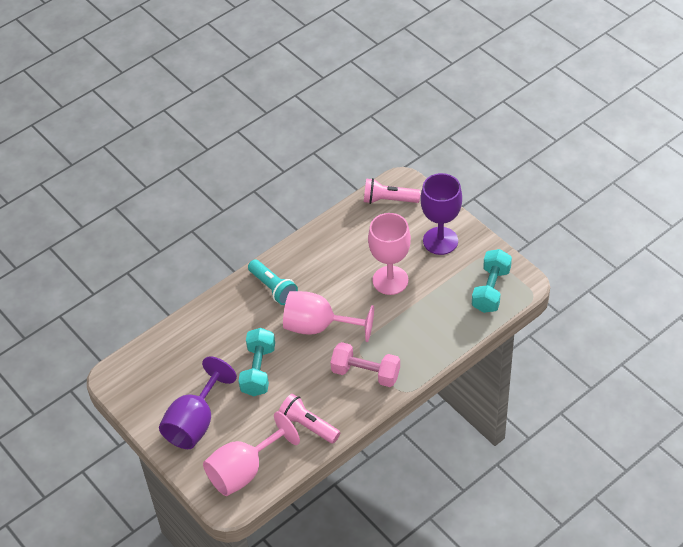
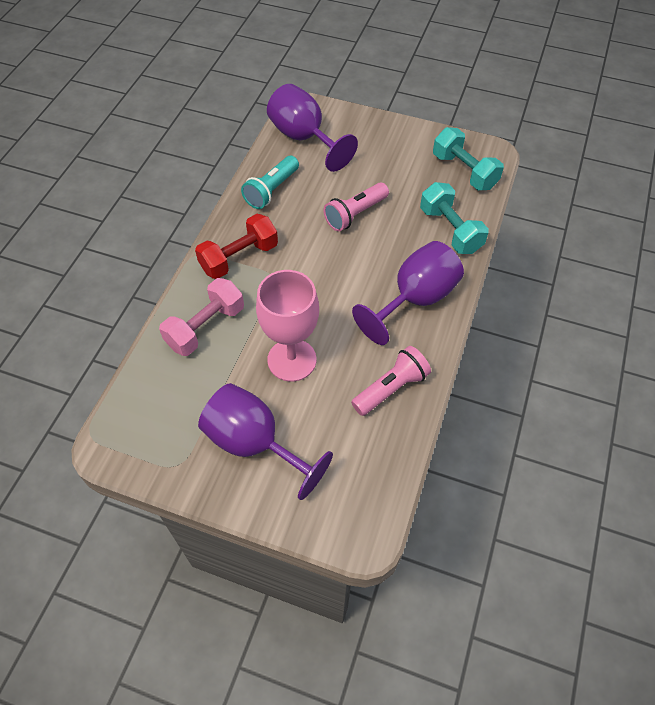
pink goblet: [203,411,300,496] [283,291,374,342] [368,213,411,295] = 3 -> [256,270,319,382] = 1
purple goblet: [159,356,237,449] [421,173,462,255] = 2 -> [198,383,333,500] [267,84,358,172] [352,241,464,345] = 3
red dumbbell: none = 0 -> [195,214,278,279] = 1

